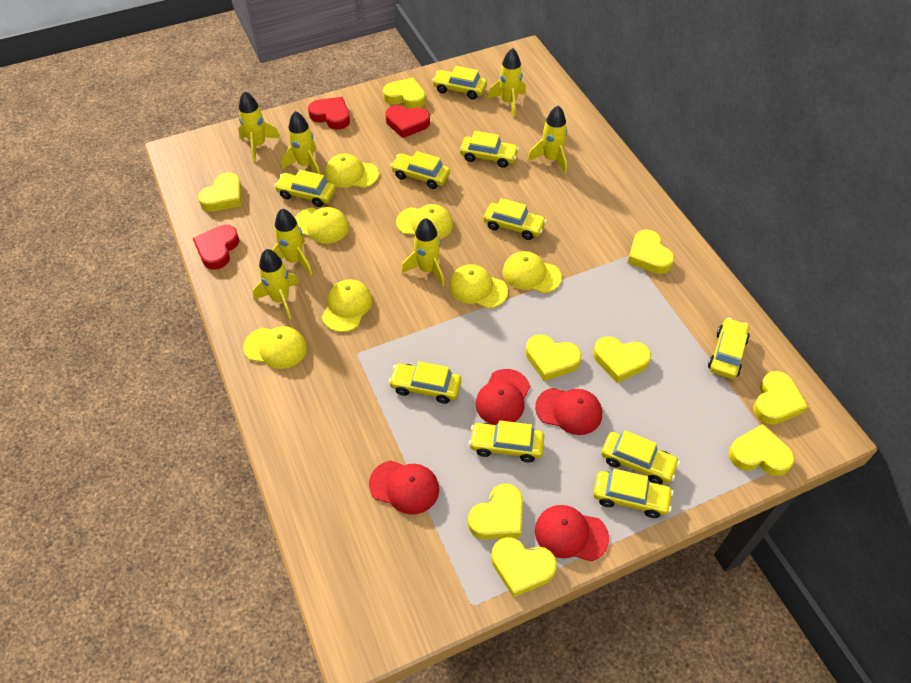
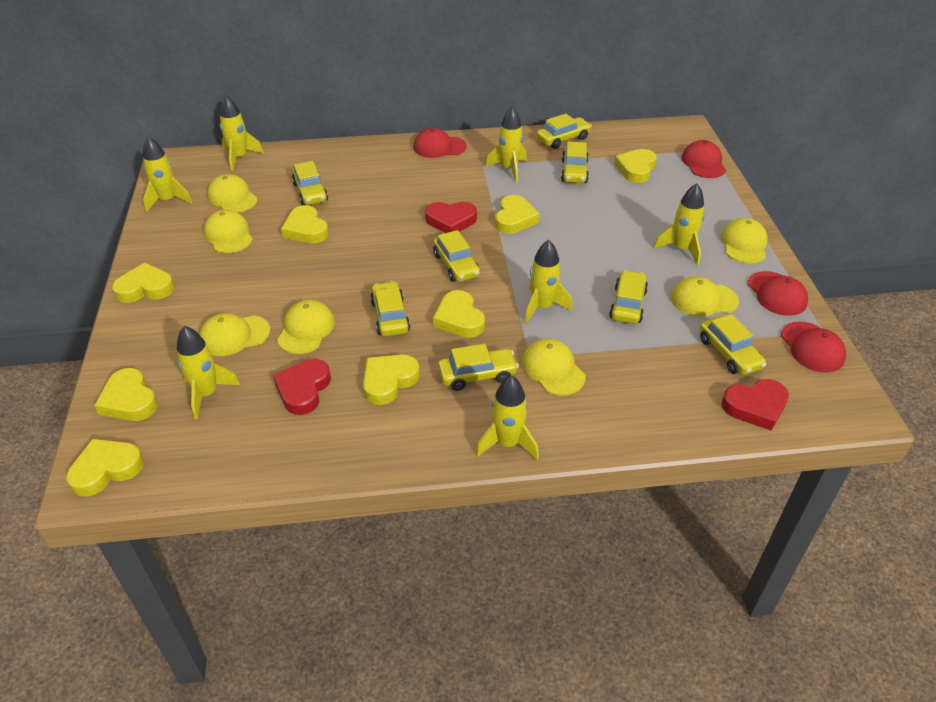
yellow car: [274,170,336,207] [389,361,461,404] [391,151,450,189] [432,66,487,100] [460,131,519,168] [469,420,544,462] [483,198,547,240] [593,469,673,518] [601,431,680,484] [708,318,750,379] = 10 -> [292,161,328,205] [370,281,410,337] [433,230,480,282] [438,344,519,391] [537,114,592,149] [561,142,589,183] [609,270,648,324] [700,314,766,375] = 8
yellow heart: [198,172,242,212] [383,77,426,109] [468,483,523,540] [491,537,557,598] [525,334,582,381] [593,336,651,383] [628,230,674,274] [728,424,795,476] [753,371,808,425] = 9 -> [66,439,144,497] [94,368,158,421] [112,263,175,303] [281,205,329,244] [363,355,420,405] [433,290,485,338] [495,195,540,234] [614,149,657,183] = 8

